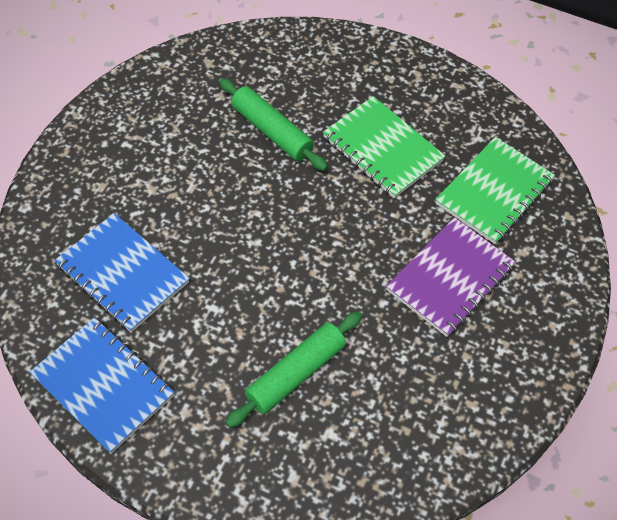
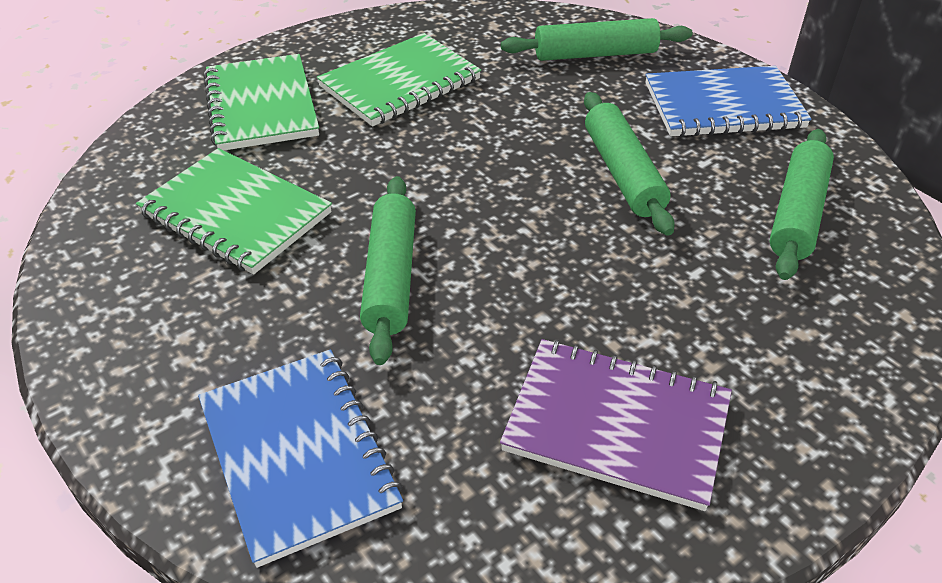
green notebook: [323,96,445,198] [435,137,555,244] = 2 -> [136,148,332,275] [203,54,319,150] [317,33,481,127] = 3
green rolling pin: [219,78,328,171] [225,311,362,428] = 2 -> [360,176,416,365] [501,18,692,61] [584,92,675,236] [769,129,834,280] = 4

